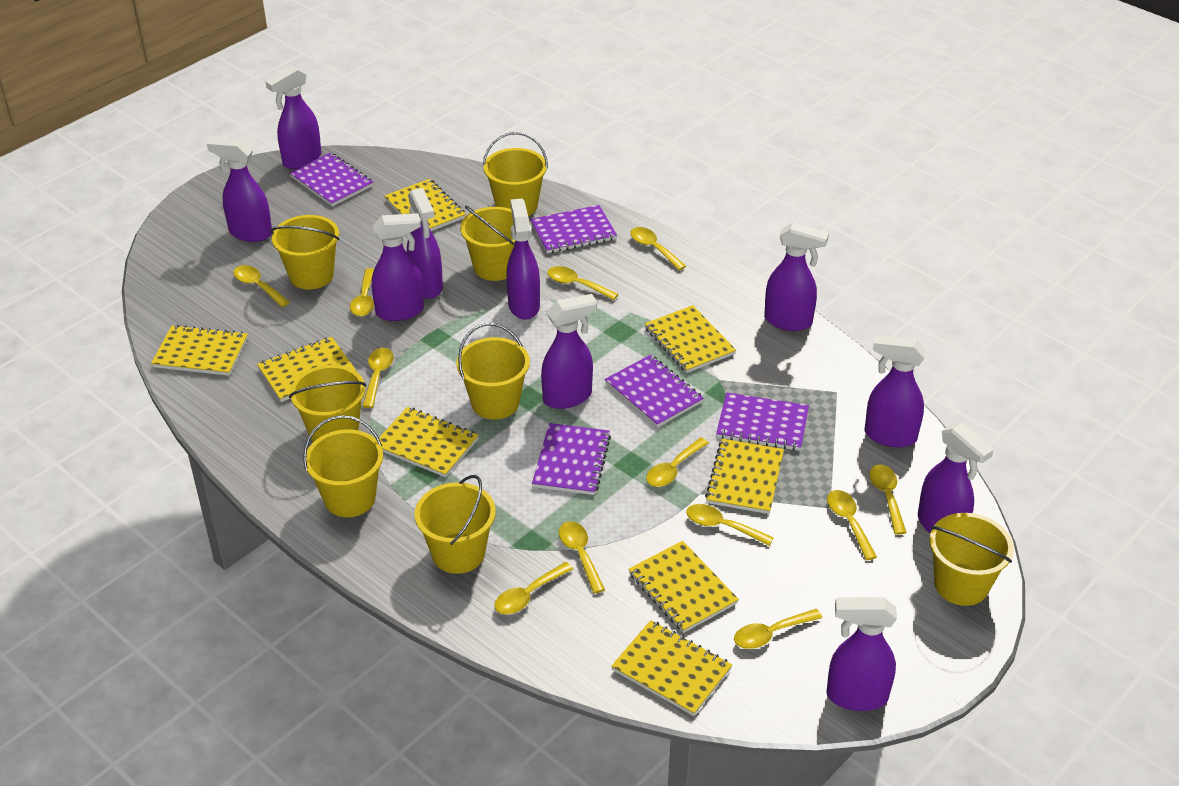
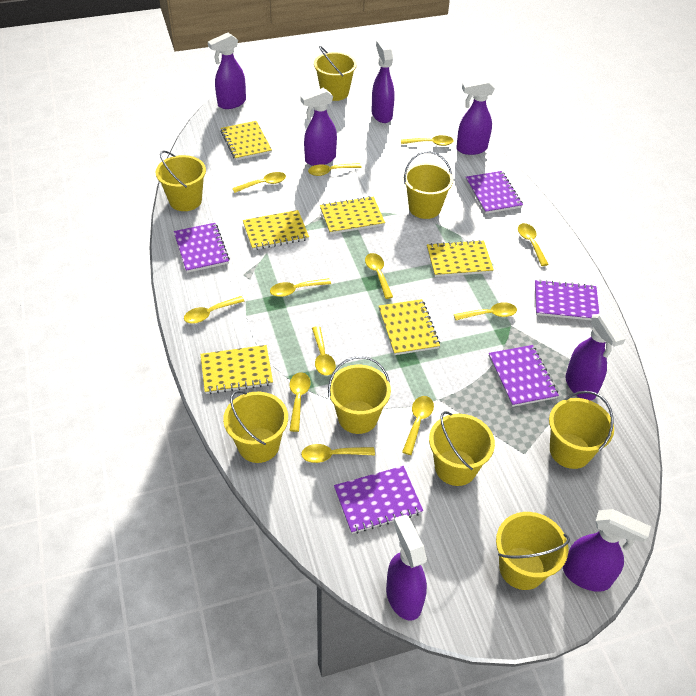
purple spray bottle: [207,138,272,242] [265,66,321,169] [372,213,424,321] [407,188,443,299] [506,199,540,320] [541,294,597,409] [764,222,829,331] [826,597,897,711] [865,335,926,447] [918,423,994,533] = 10 -> [208,33,246,109] [300,88,337,166] [372,40,395,123] [386,515,427,621] [456,79,495,155] [563,509,651,592] [566,313,625,400] = 7
yellow notebook: [151,325,248,376] [257,337,356,402] [379,407,479,477] [384,179,466,231] [611,620,732,716] [628,541,739,633] [645,305,736,373] [705,439,784,514] = 8 -> [200,345,273,394] [221,121,272,160] [243,210,309,250] [320,196,385,234] [379,299,440,355] [427,240,494,277] = 6

